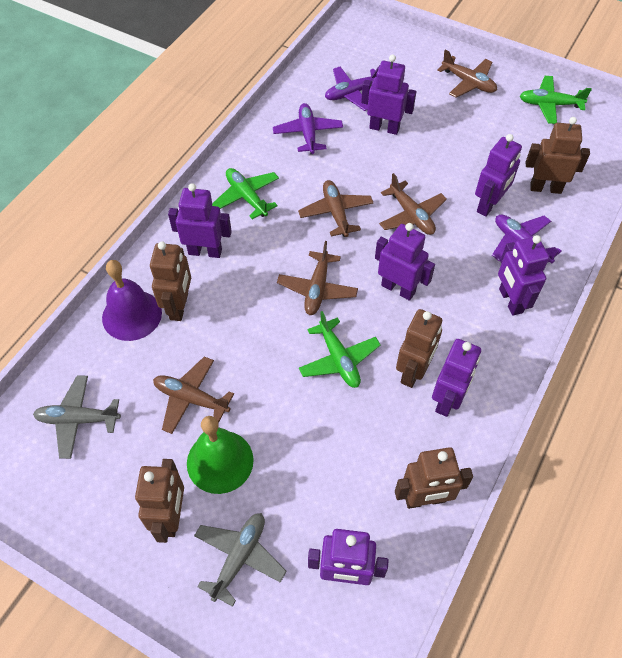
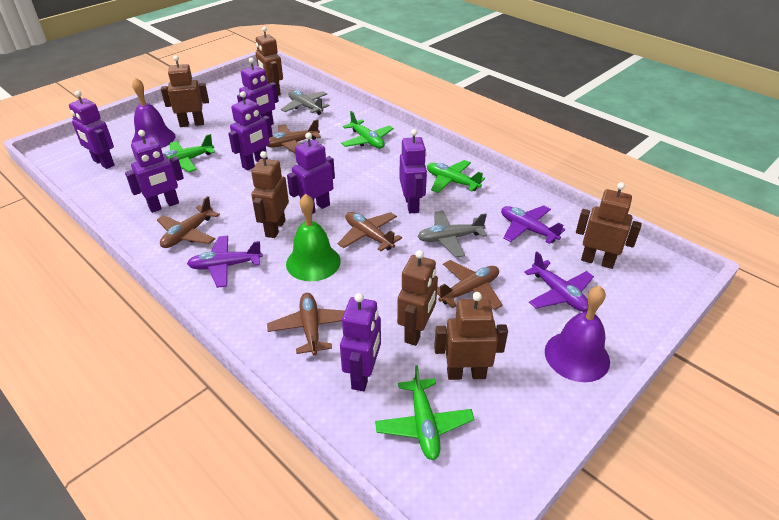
brown robot: [135,459,184,543] [150,241,191,321] [395,447,473,509] [396,309,442,388] [526,117,590,194] = 5 -> [161,55,209,127] [251,151,289,238] [256,26,283,96] [397,250,438,346] [434,292,508,380] [576,182,642,269] = 6
green plane: [212,168,279,219] [299,311,381,388] [520,76,592,124] = 3 -> [164,134,215,172] [341,111,394,149] [375,365,474,460] [427,160,485,193] = 4
purple bell: [102,260,162,341] = 1 -> [132,78,175,148] [545,286,610,382] = 2

